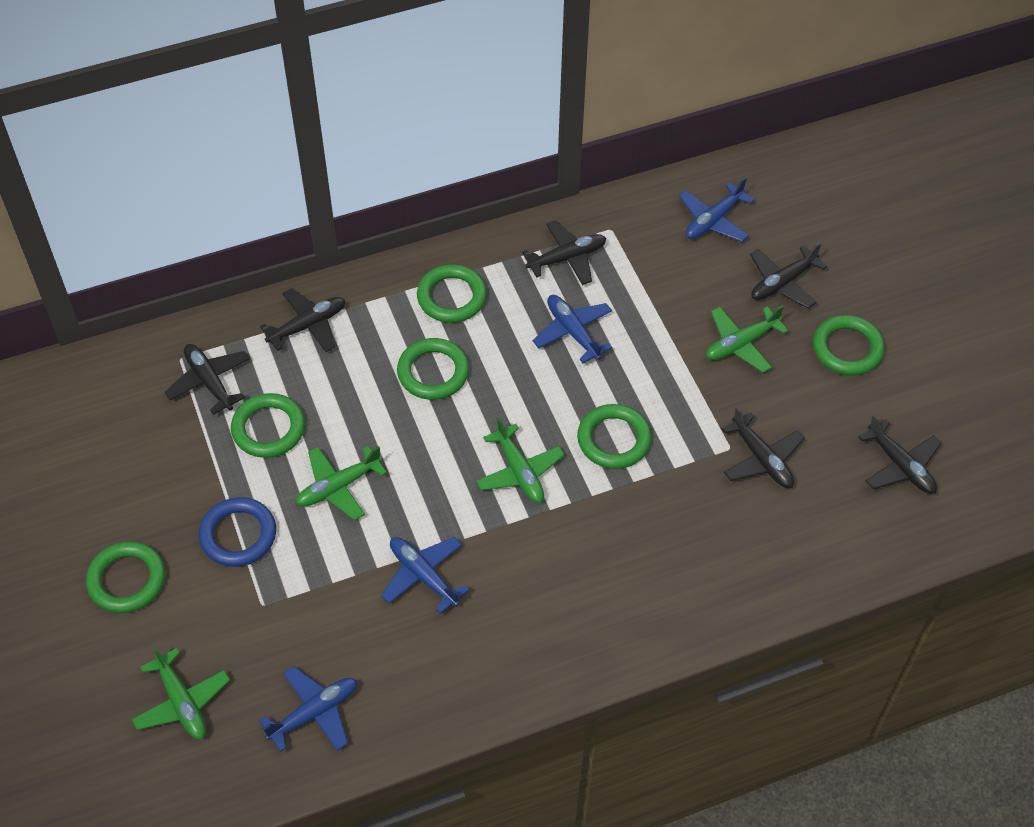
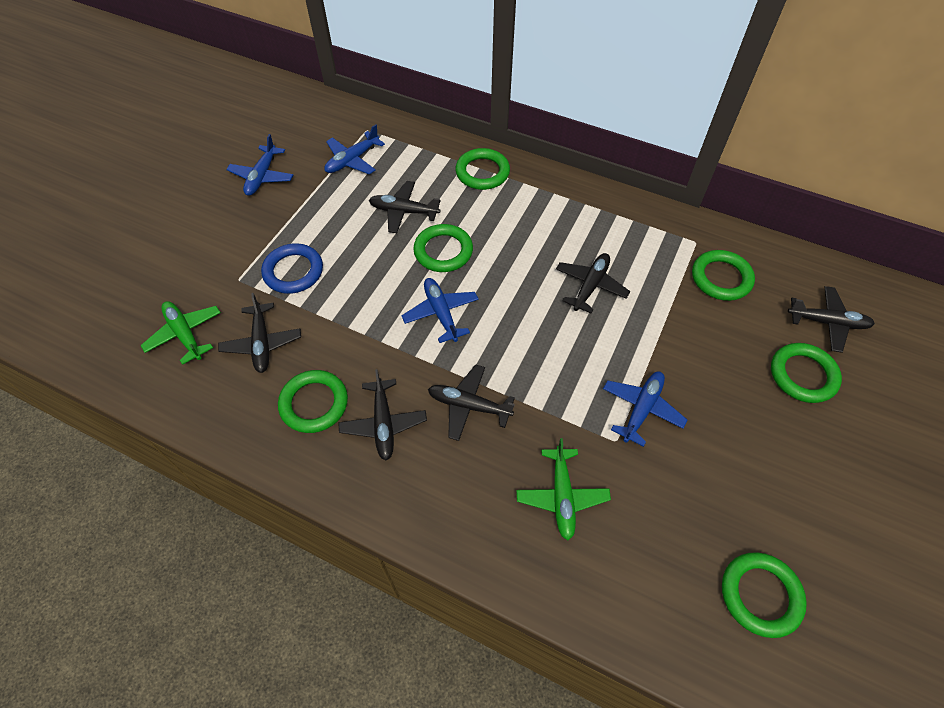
green plane: [131,645,230,739] [296,446,387,520] [476,417,565,503] [706,305,789,373] = 4 -> [140,301,221,365] [516,438,611,540] = 2

